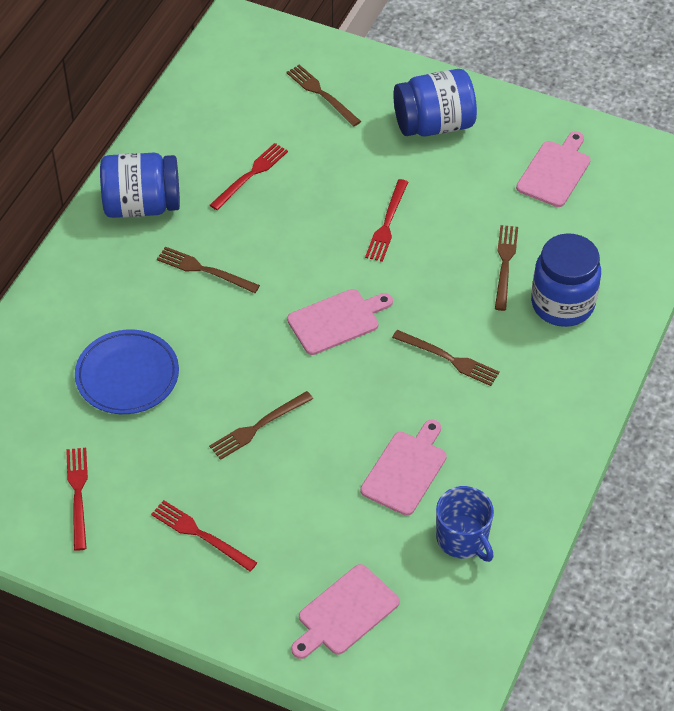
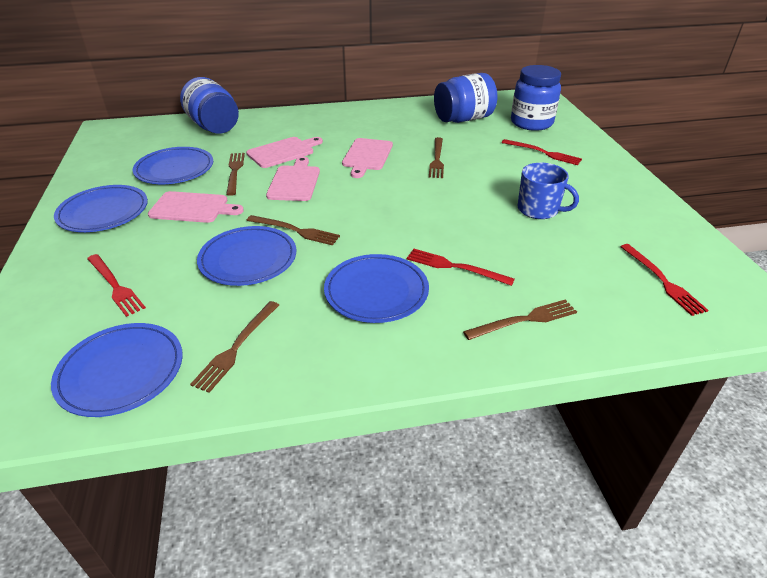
blue plate: [75,329,179,414] = 1 -> [51,323,183,417] [54,185,148,232] [133,147,213,184] [197,226,296,286] [324,254,429,323] = 5

